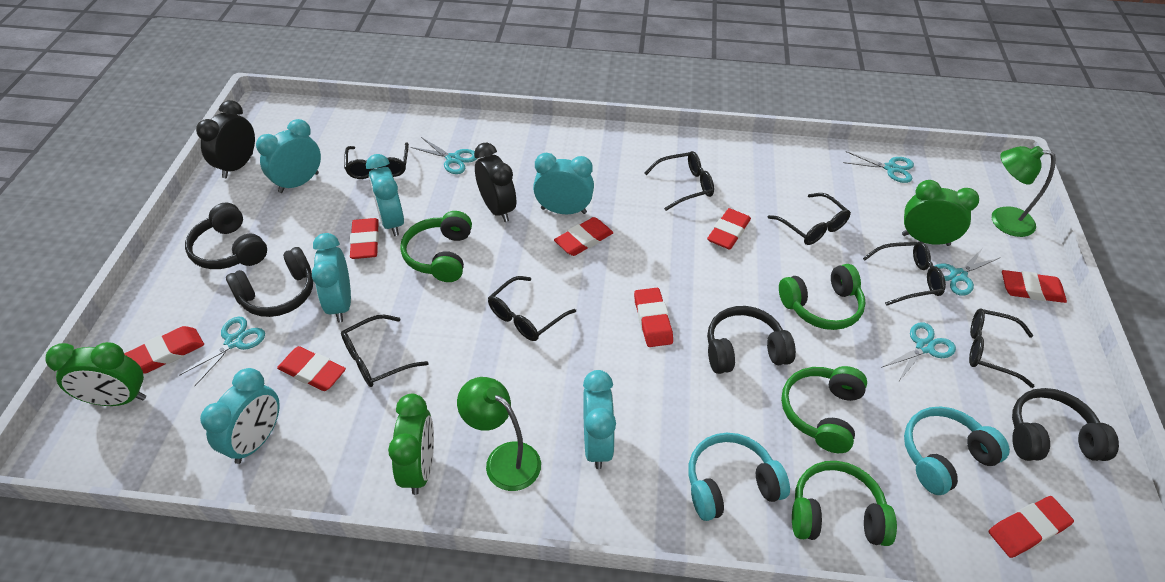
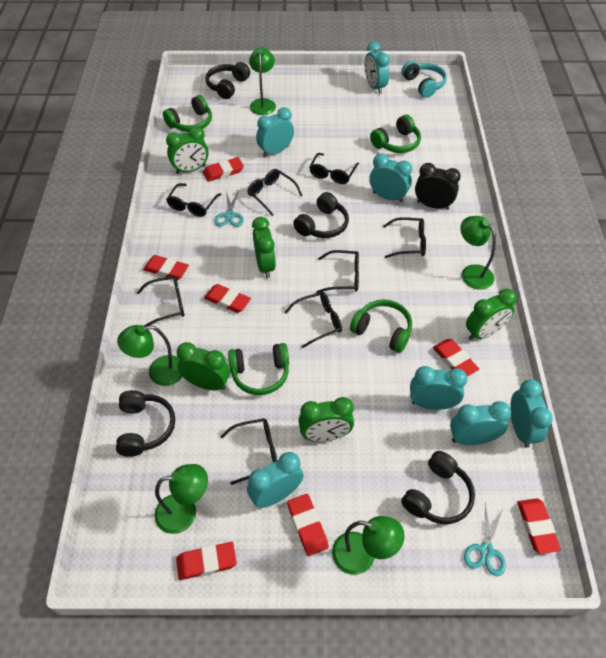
black clock: [196,100,255,178] [474,142,516,222] = 2 -> [415,163,461,210] = 1
black glasses: [341,315,429,387] [344,143,409,179] [488,276,576,341] [644,151,714,211] [767,193,851,245] [863,241,946,306] [969,308,1035,388] = 7 -> [137,276,184,327] [166,183,222,217] [220,418,277,485] [247,169,303,216] [285,292,342,348] [309,153,359,184] [317,250,359,293] [383,217,426,258] = 8
green clock: [45,342,146,406] [388,394,434,495] [902,180,979,246] = 3 -> [166,126,209,174] [177,342,230,390] [252,217,276,278] [298,397,354,442] [466,289,517,340] = 5
green lamp: [457,377,541,491] [992,146,1056,237] = 2 -> [117,325,182,386] [155,464,208,534] [249,48,276,115] [332,516,405,575] [460,216,496,290] = 5
red eraser: [124,326,204,374] [277,346,346,391] [350,218,379,259] [554,217,614,256] [634,288,673,347] [707,208,751,250] [989,496,1074,558] [1002,270,1067,303] = 8 -> [143,255,189,280] [176,542,237,580] [203,157,244,182] [204,284,251,313] [287,494,329,556] [433,339,479,377] [517,498,561,554] = 7
turquoise clock: [200,368,280,464] [256,119,321,193] [312,233,351,322] [366,154,404,236] [533,153,594,214] [583,370,616,469] = 6 -> [247,452,304,508] [256,107,294,157] [364,42,390,94] [369,153,412,202] [410,366,467,410] [450,401,511,445] [510,379,553,448] = 7
turquoise headphones: [688,433,790,521] [904,407,1010,495] = 2 -> [402,61,447,98] = 1
turquoise scissors: [179,317,265,386] [411,137,477,174] [843,151,914,183] [881,322,956,381] [935,248,999,296] = 5 -> [214,191,244,227] [464,502,506,576] = 2

